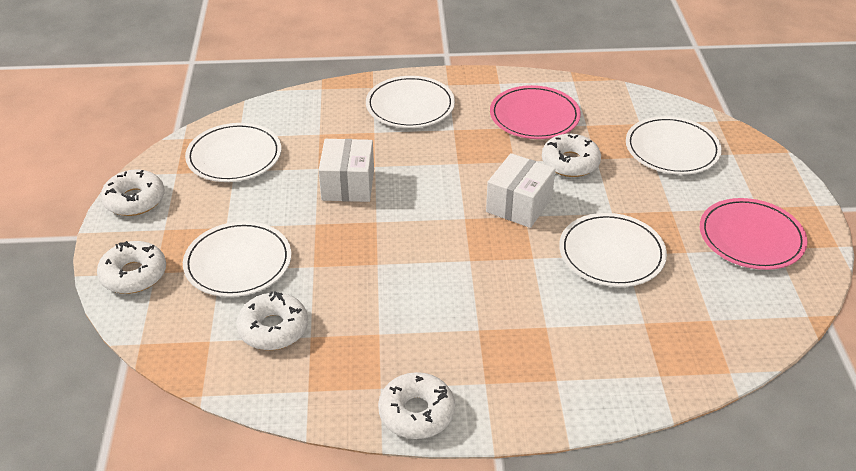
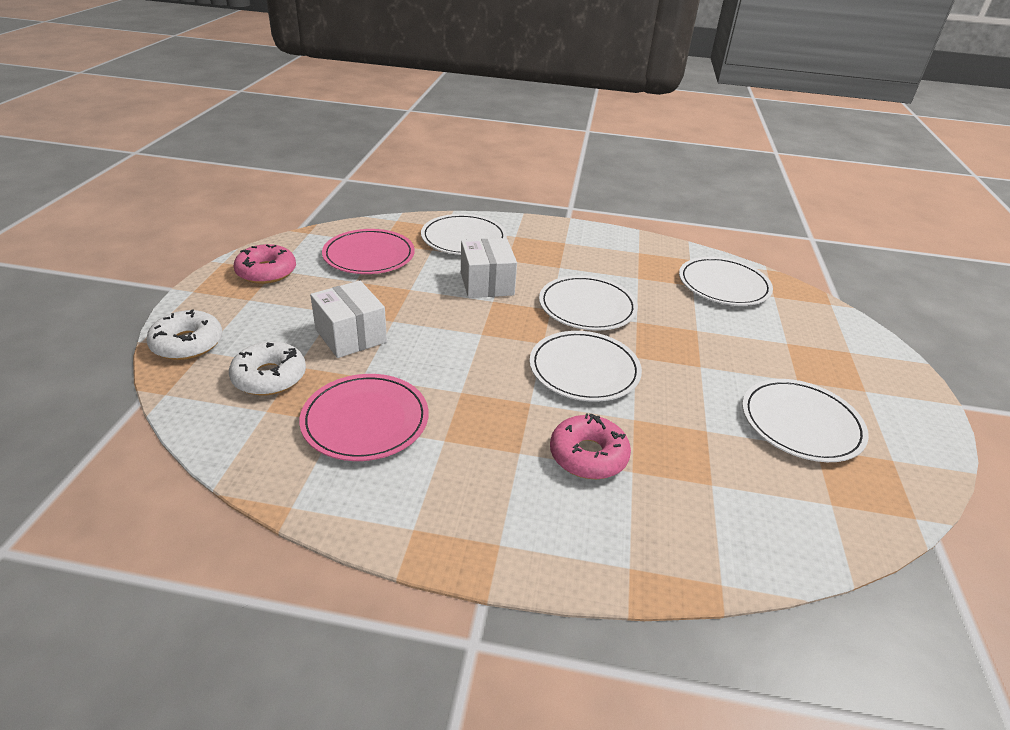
pink donut: none = 0 -> [234,244,296,284] [550,413,631,479] = 2
white donut: [97,241,166,294] [101,170,164,216] [236,291,308,350] [378,372,455,439] [542,134,601,177] = 5 -> [146,309,223,360] [229,341,306,395] = 2

